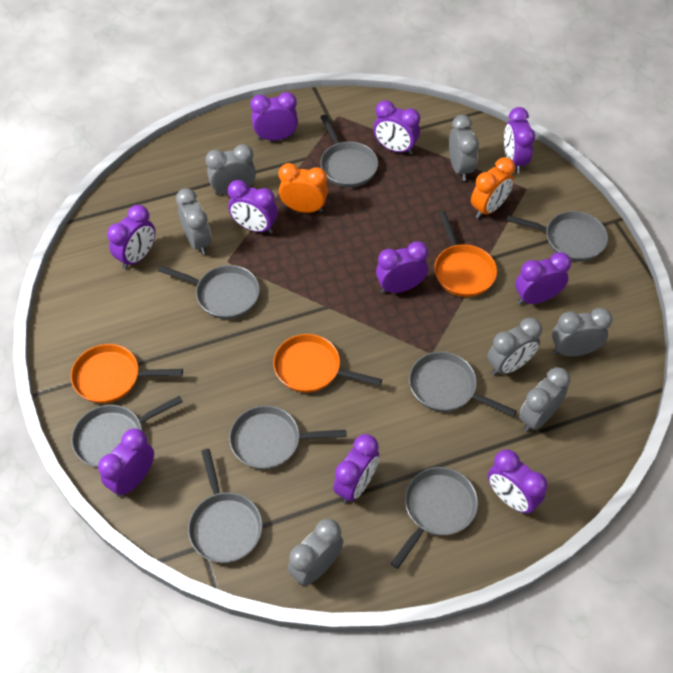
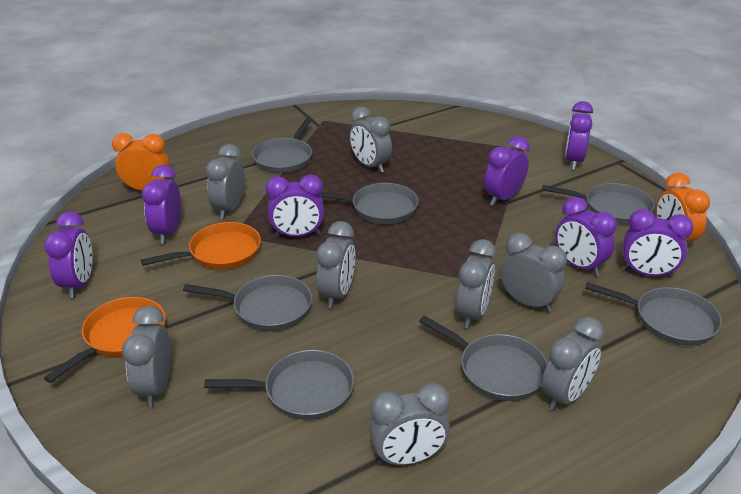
grey clock: [176,188,211,255] [205,144,256,195] [288,519,344,585] [449,115,479,181] [487,317,542,376] [519,367,571,432] [552,308,613,357] = 7 -> [122,306,171,407] [205,144,244,219] [316,221,355,308] [350,106,392,173] [369,383,450,466] [456,239,496,329] [501,233,567,313] [542,317,604,411] = 8
grey pan: [71,396,183,468] [158,265,260,319] [188,449,262,563] [229,405,346,470] [320,114,378,188] [390,467,478,569] [409,352,517,417] [506,211,608,261] = 8 -> [183,275,312,331] [204,350,354,420] [252,117,313,173] [320,183,418,224] [419,315,548,401] [542,183,654,224] [585,282,722,346] = 7
orange pan: [71,344,183,403] [273,334,382,393] [434,211,497,297] = 3 -> [44,297,166,383] [141,222,261,269] = 2
purple clock: [98,428,154,497] [107,205,155,269] [228,180,278,234] [250,92,298,141] [333,434,379,504] [373,100,420,155] [376,241,428,293] [488,449,548,514] [504,107,535,173] [515,252,571,305] = 10 -> [44,211,93,298] [142,165,181,244] [266,175,324,237] [484,136,530,206] [556,197,617,276] [565,101,593,170] [623,209,693,278] = 7

